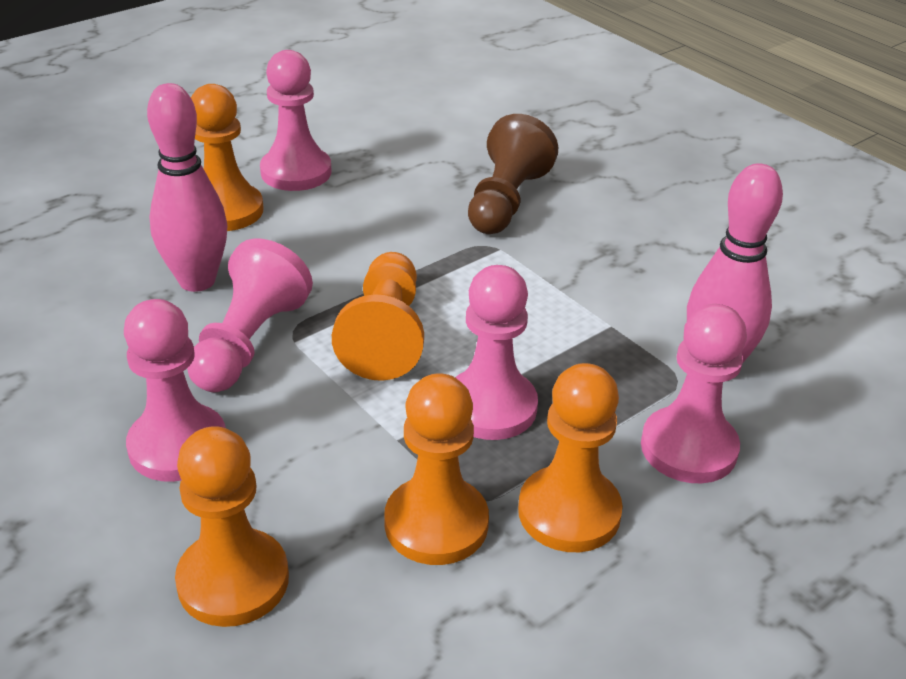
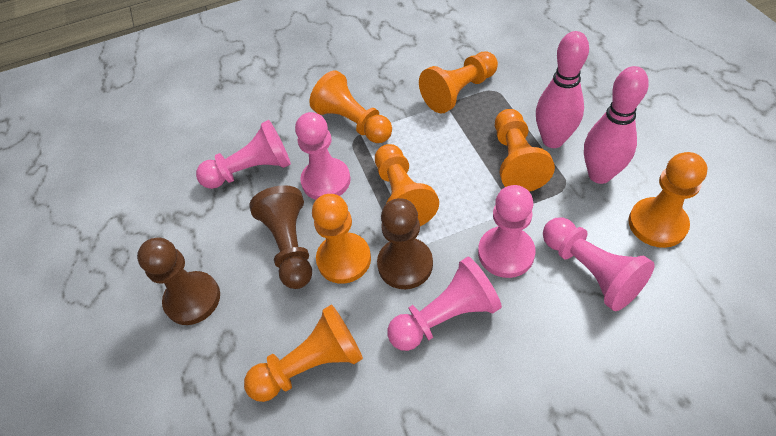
brown pawn: [468,114,558,234] = 1 -> [137,237,220,325] [249,185,312,289] [377,198,433,289] = 3
orange pawn: [175,426,289,627] [191,84,264,231] [332,252,424,381] [384,373,489,565] [518,363,623,552] = 5 -> [244,305,363,402] [309,70,392,143] [312,194,371,284] [375,144,439,226] [419,51,498,114] [495,109,555,192] [628,152,707,248] = 7

